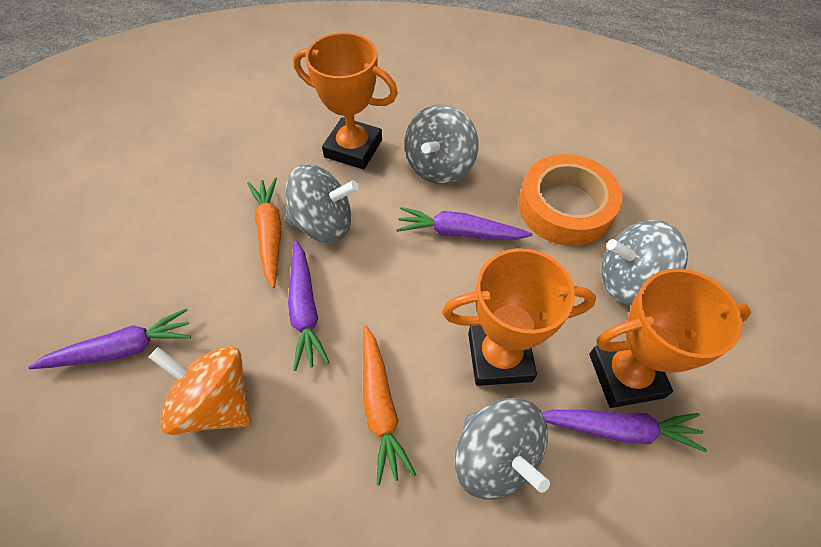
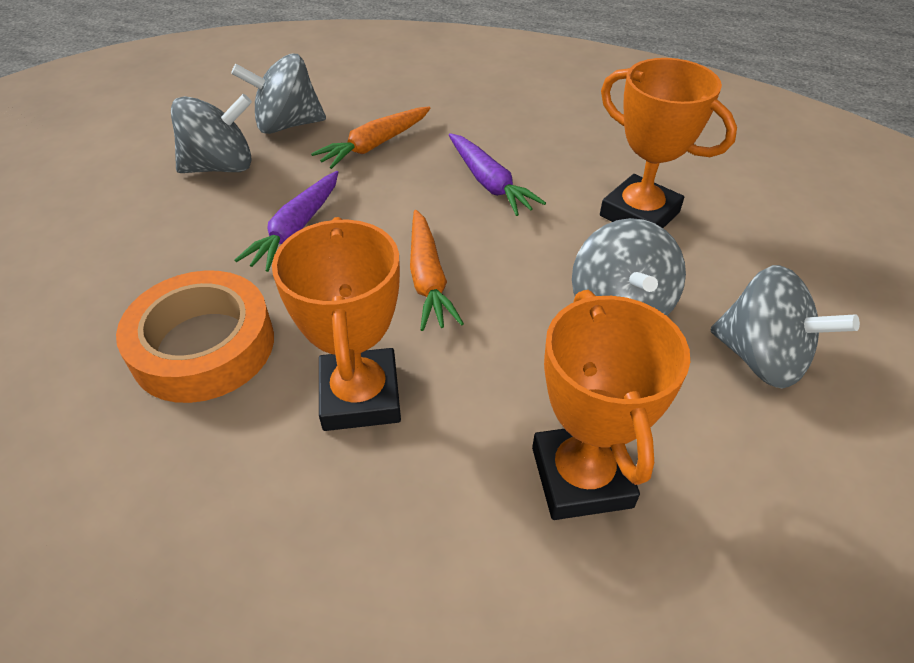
orange spinning top: [148,346,251,435] = 1 -> none = 0
purple carrot: [28,309,191,369] [288,240,330,371] [396,207,532,240] [542,410,707,452] = 4 -> [235,171,338,272] [449,133,546,216] = 2

